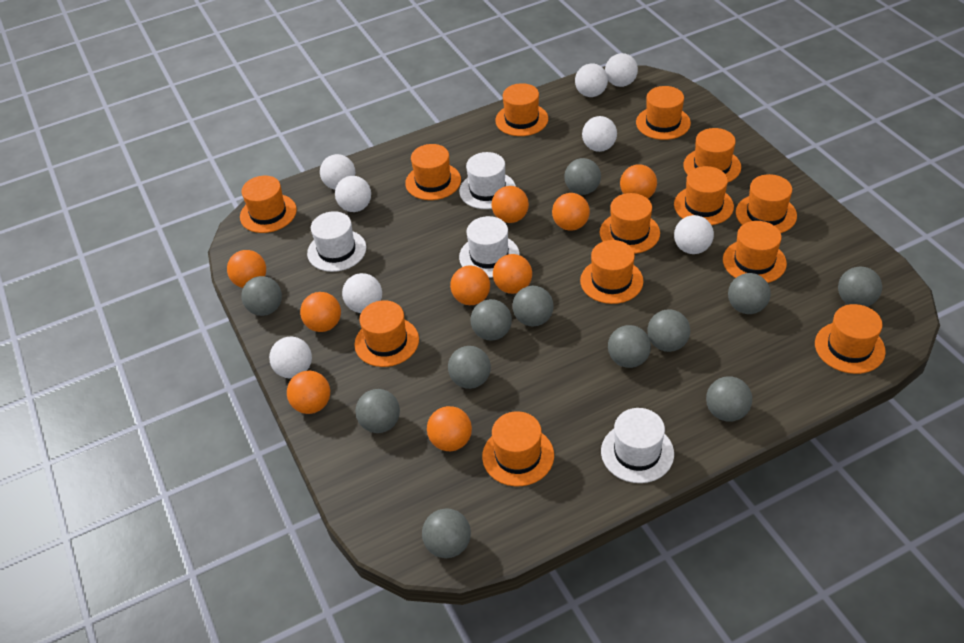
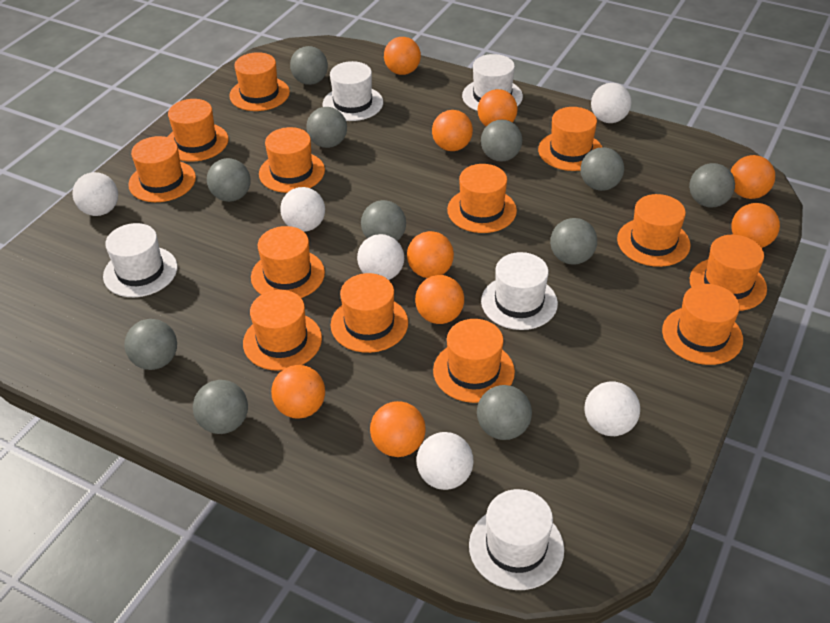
grey ball: [241,276,282,316] [355,389,400,433] [422,508,471,558] [448,346,491,389] [471,299,512,341] [513,286,554,327] [564,158,601,195] [608,325,651,368] [647,309,690,352] [706,376,752,422] [728,273,771,314] [838,266,882,307] = 12 -> [124,319,177,370] [193,380,248,434] [207,158,250,202] [290,46,328,85] [306,107,347,148] [361,200,406,241] [477,385,532,440] [481,119,522,162] [550,218,597,265] [581,147,624,191] [689,163,735,207] = 11
white ball: [269,337,312,378] [320,154,355,190] [335,176,371,212] [342,273,382,313] [575,63,608,97] [582,116,617,152] [605,53,638,87] [674,215,714,254] = 8 -> [72,172,118,216] [280,187,325,232] [357,234,404,280] [416,432,473,490] [585,381,640,436] [591,83,631,123] = 6
white hat: [307,211,366,272] [459,152,516,209] [459,216,520,278] [601,408,674,483] = 4 -> [103,223,177,297] [322,61,383,121] [462,54,523,111] [469,489,564,590] [481,252,558,330] = 5

